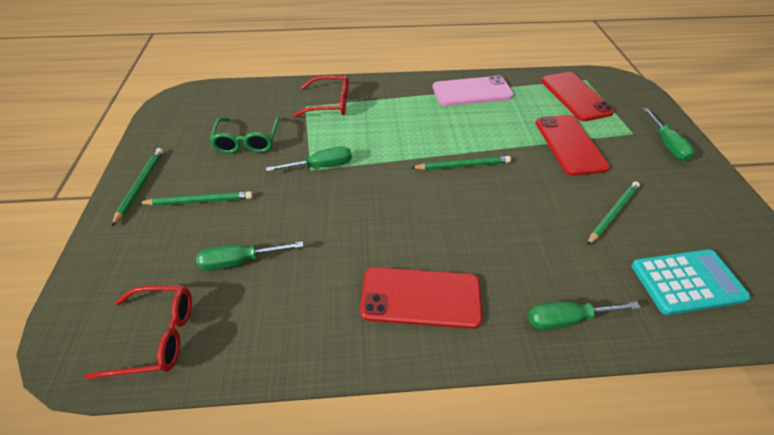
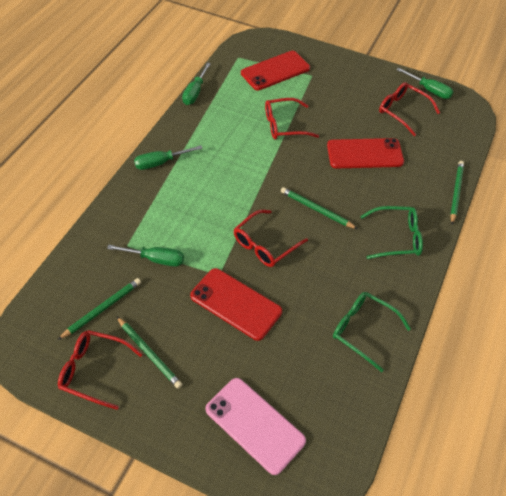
green glasses: [209,116,280,153] = 1 -> [333,292,411,372] [360,206,423,259] = 2
red glasses: [84,286,192,379] [293,75,349,118] = 2 -> [58,330,143,410] [234,210,308,267] [265,98,319,140] [379,82,440,136] = 4
turquoise calculator: [631,249,751,315] = 1 -> none = 0

